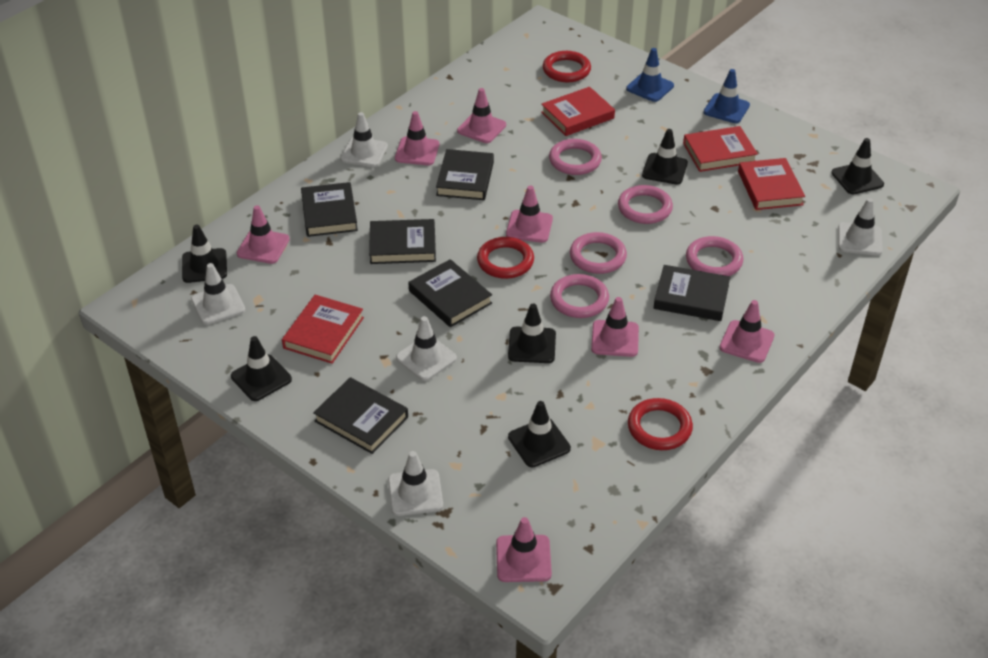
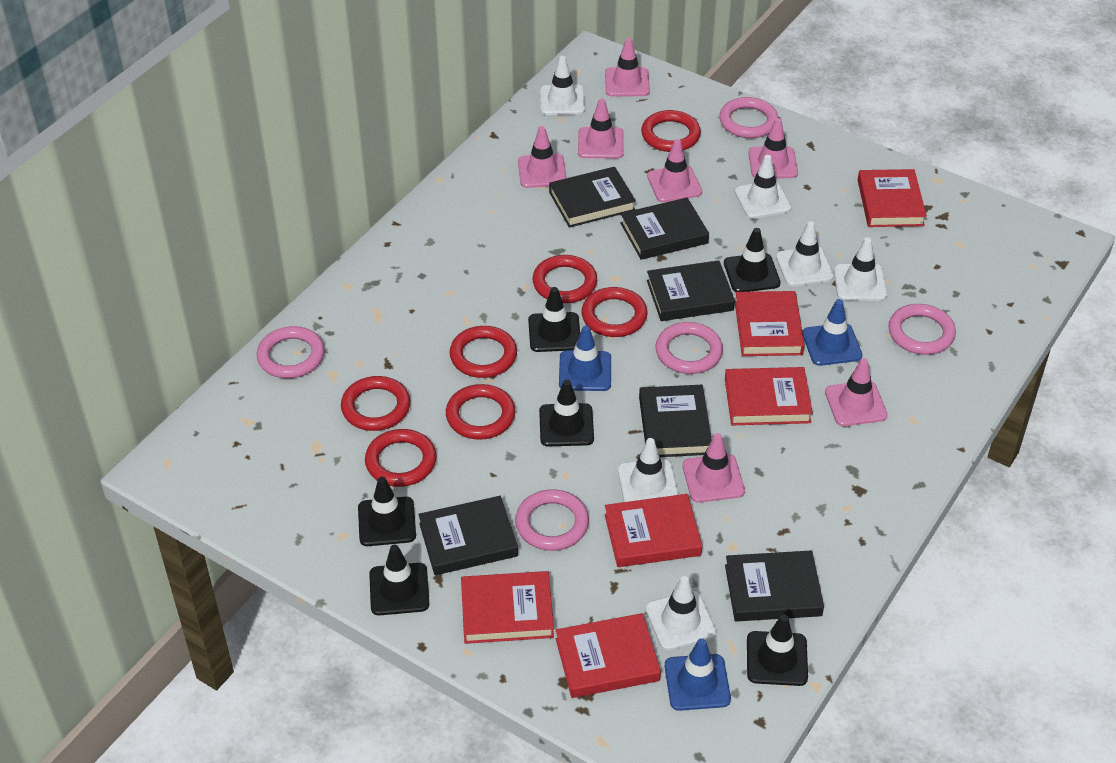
blue traffic cone: [626,48,674,102] [703,69,750,123] = 2 -> [559,326,611,391] [664,638,731,711] [802,299,862,366] = 3
red book: [282,295,364,364] [541,87,615,136] [683,126,758,172] [738,158,805,210] = 4 -> [461,571,554,644] [556,613,661,698] [605,494,702,567] [725,367,813,425] [735,291,805,356] [858,169,927,227] = 6
red ring: [477,237,534,279] [543,51,591,82] [628,398,693,450] = 3 -> [341,376,410,431] [365,429,437,487] [446,384,515,440] [449,326,517,378] [532,255,597,303] [581,287,648,337] [641,110,701,152] = 7
white traffic cone: [191,263,245,325] [340,112,388,167] [388,451,443,516] [396,316,457,381] [838,198,883,256] = 5 -> [540,56,585,115] [618,438,679,502] [646,576,717,650] [735,155,791,219] [776,221,834,286] [834,237,887,301] = 6

